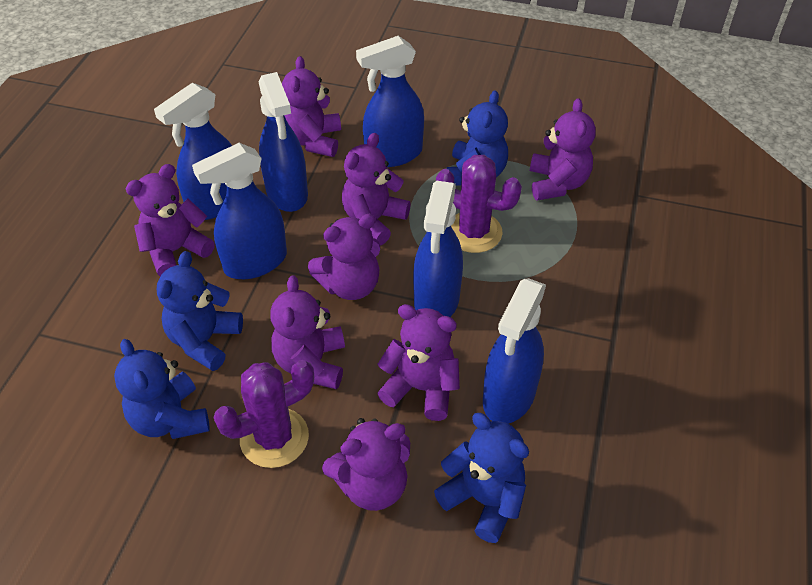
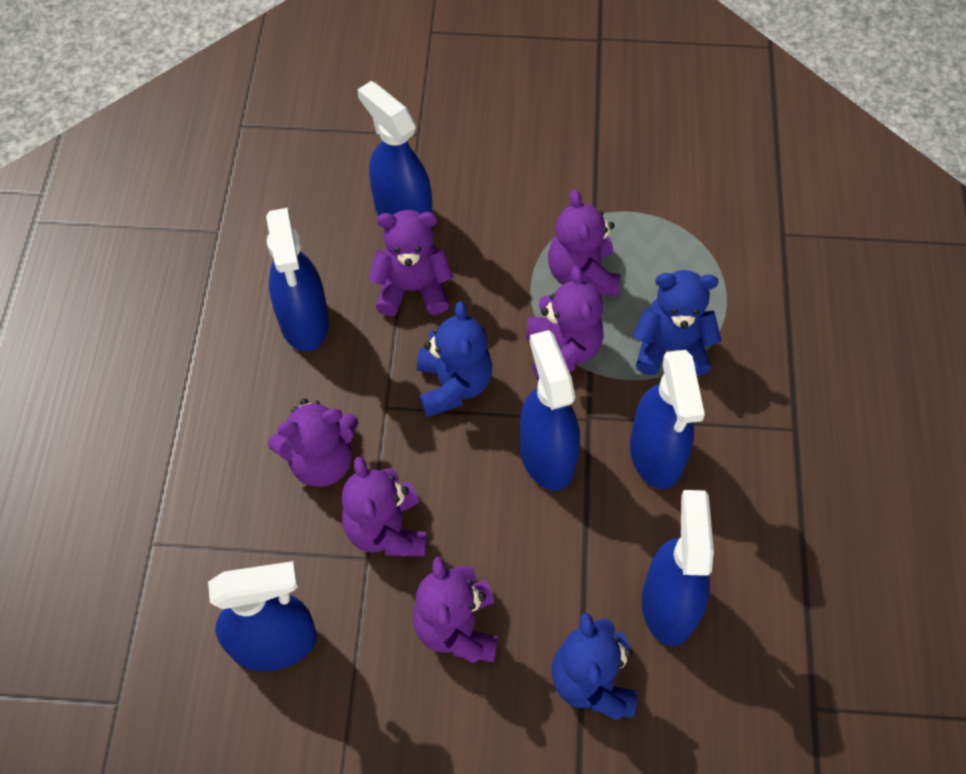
blue teddy bear: [114,339,210,439] [157,251,243,371] [434,413,529,543] [447,90,508,186] = 4 -> [417,301,492,417] [551,613,637,720] [633,270,721,376] = 3
purple cactus: [214,360,314,468] [436,155,522,253] = 2 -> none = 0
purple teddy bear: [126,164,215,276] [270,275,345,389] [282,56,341,157] [308,214,380,300] [322,418,410,511] [342,133,411,245] [377,304,460,421] [530,98,596,200] = 8 -> [268,399,358,487] [342,456,427,557] [368,210,453,316] [413,557,498,663] [526,266,604,381] [548,190,620,297] = 6

